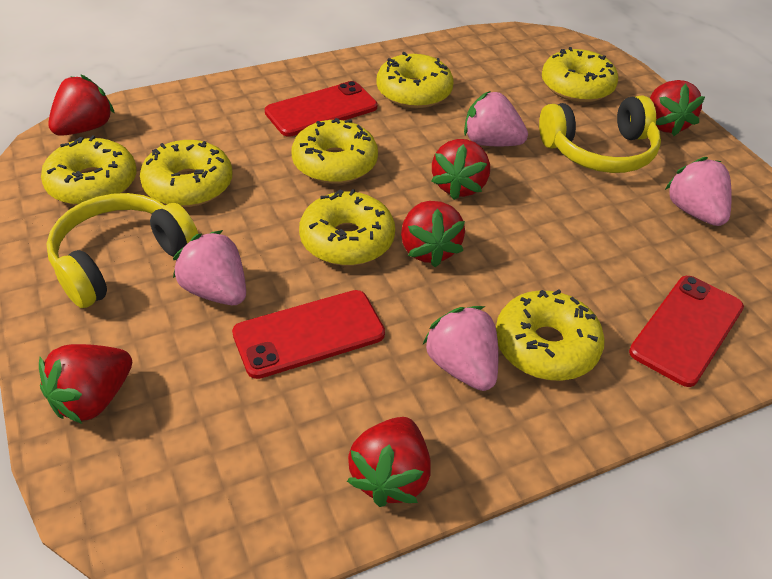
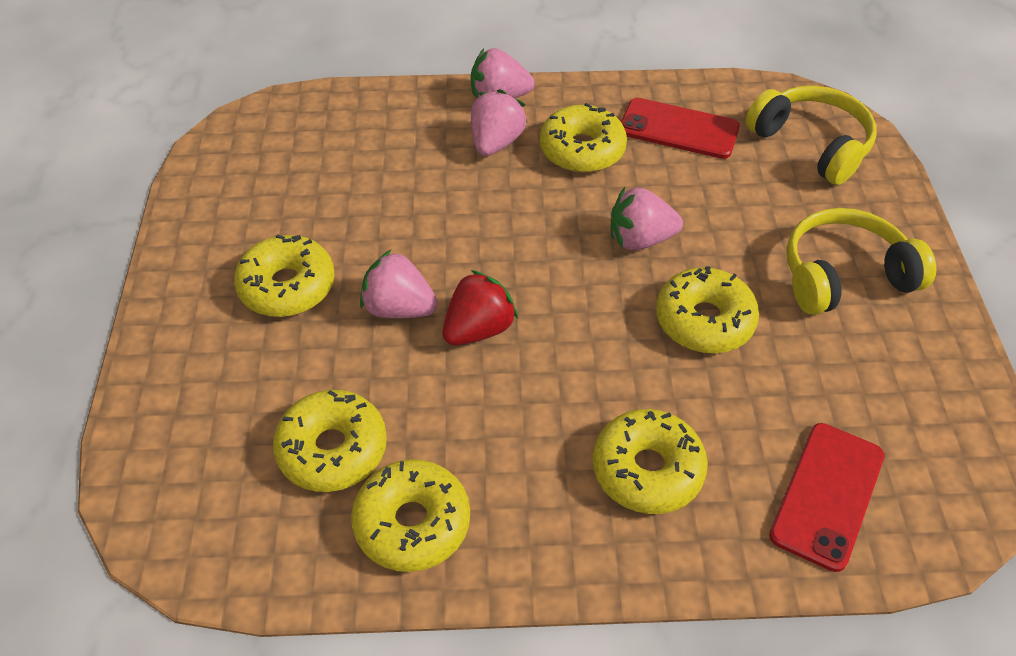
red phone: [232,290,385,379] [265,81,378,137] [629,276,744,387] = 3 -> [621,98,740,159] [769,423,885,572] = 2
red strawberry: [39,344,132,424] [48,74,115,136] [347,417,431,507] [401,201,465,267] [431,139,490,200] [650,80,705,136] = 6 -> [442,270,518,346] = 1
yellow donut: [41,135,136,205] [140,140,233,207] [291,118,378,184] [299,189,395,266] [376,52,453,108] [496,289,605,381] [542,47,618,102] = 7 -> [234,234,335,317] [273,390,387,492] [351,459,470,572] [540,103,627,173] [593,409,708,514] [656,266,759,353] = 6

